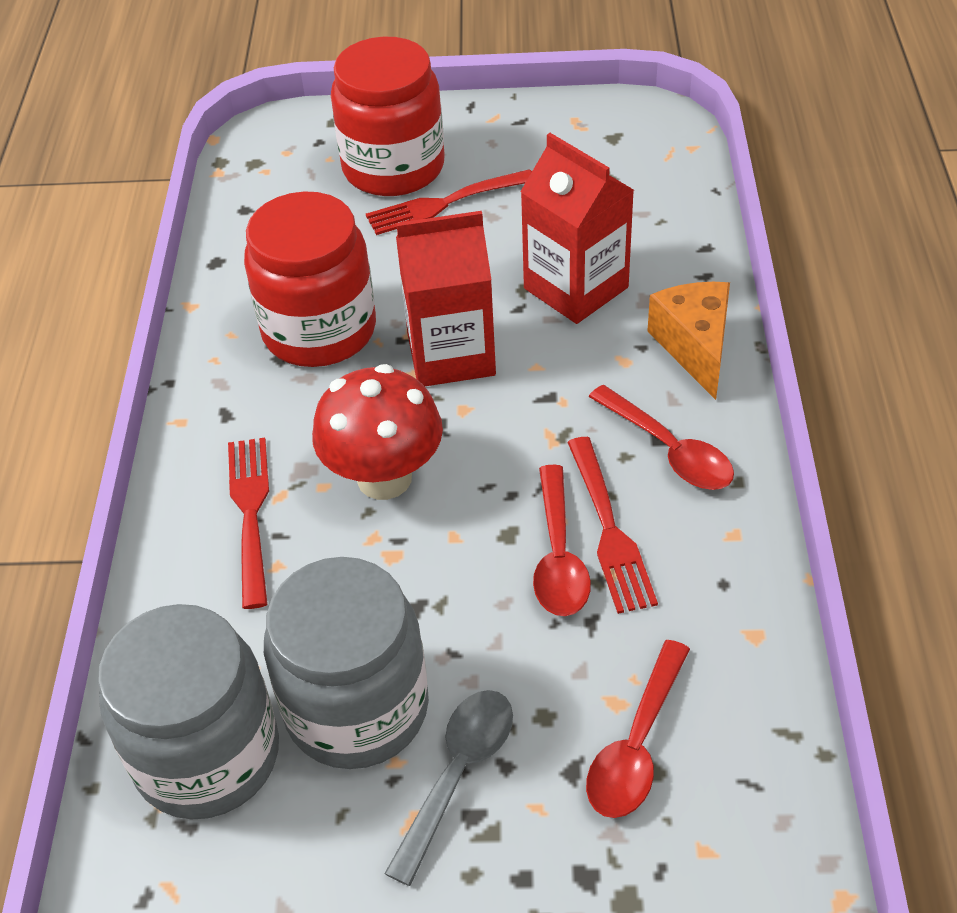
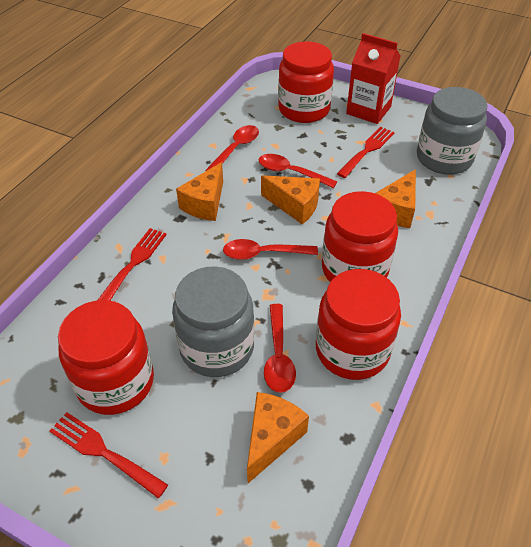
grey spoon: [384,690,513,886] = 1 -> none = 0
orange cheese: [647,282,730,400] = 1 -> [176,162,223,221] [247,392,309,483] [261,175,320,224] [375,169,416,228] = 4
red carton: [396,211,496,386] [520,133,634,324] = 2 -> [346,33,400,124] = 1
red jar: [244,191,376,367] [331,37,445,196] = 2 -> [58,300,154,415] [278,42,334,123] [316,269,401,380] [322,191,398,282] = 4
red mushroom: [312,364,443,500] = 1 -> none = 0
red spoon: [533,464,591,616] [586,640,690,818] [589,385,734,490] = 3 -> [205,125,259,171] [223,239,318,260] [259,154,337,188] [264,304,296,393] = 4

